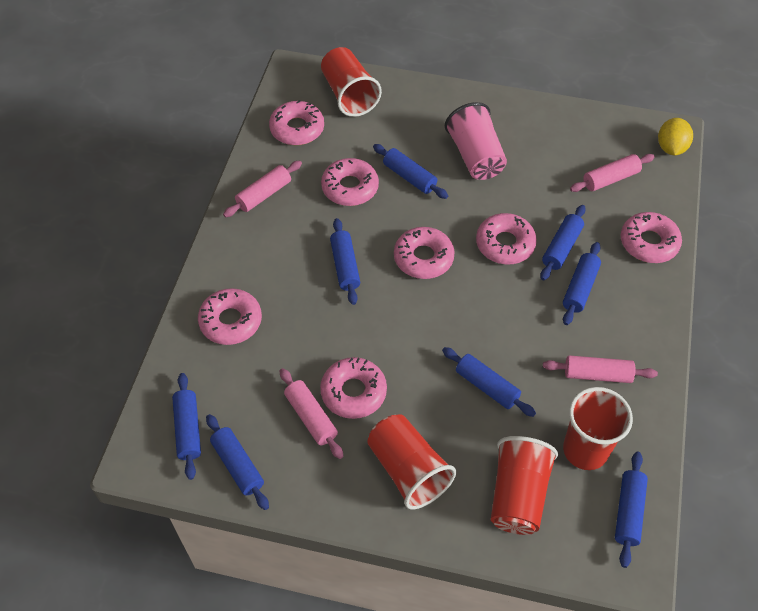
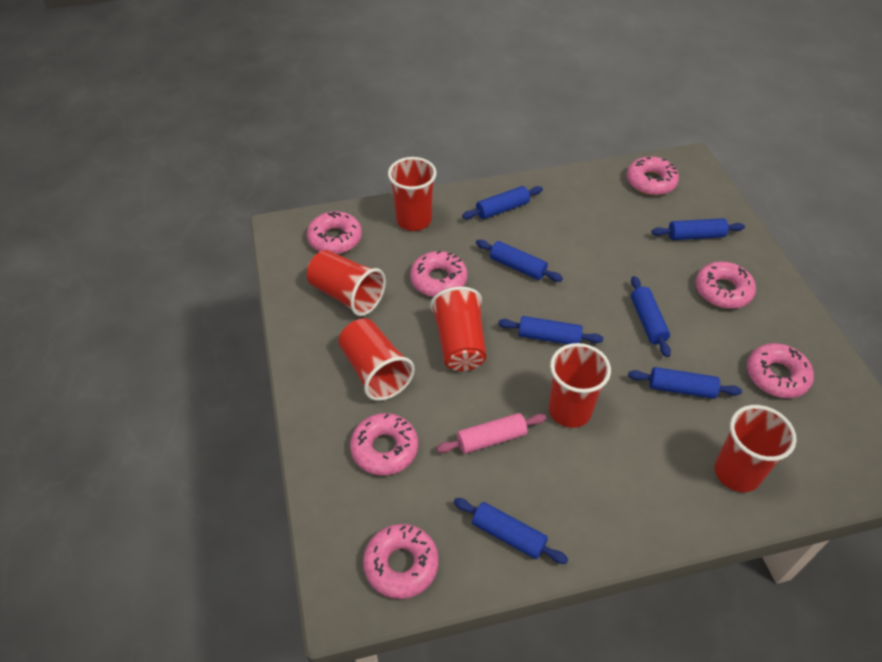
blue rolling pin: [172,373,201,480] [206,414,269,510] [330,218,360,305] [373,144,448,199] [442,347,536,417] [540,205,586,280] [563,242,601,325] [615,451,648,568] = 8 -> [454,498,568,564] [462,186,543,219] [476,240,563,282] [498,316,603,344] [628,367,742,399] [631,276,671,357] [651,218,745,240] = 7
pink cup: [445,102,507,180] = 1 -> none = 0
pink rolling pin: [223,161,302,217] [280,368,343,459] [543,355,658,383] [570,154,655,192] = 4 -> [437,413,546,454] = 1
red cup: [321,47,382,117] [367,414,456,509] [491,436,558,535] [563,387,633,470] = 4 -> [307,250,386,316] [338,318,415,401] [388,157,437,231] [430,286,486,371] [549,343,611,428] [715,405,797,492] = 6
yellow lemon: [658,118,693,155] = 1 -> none = 0

